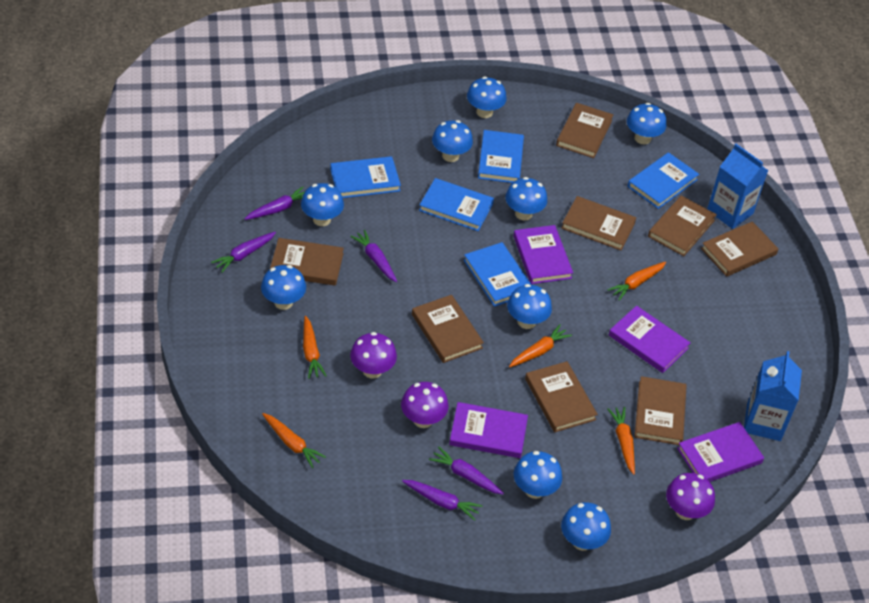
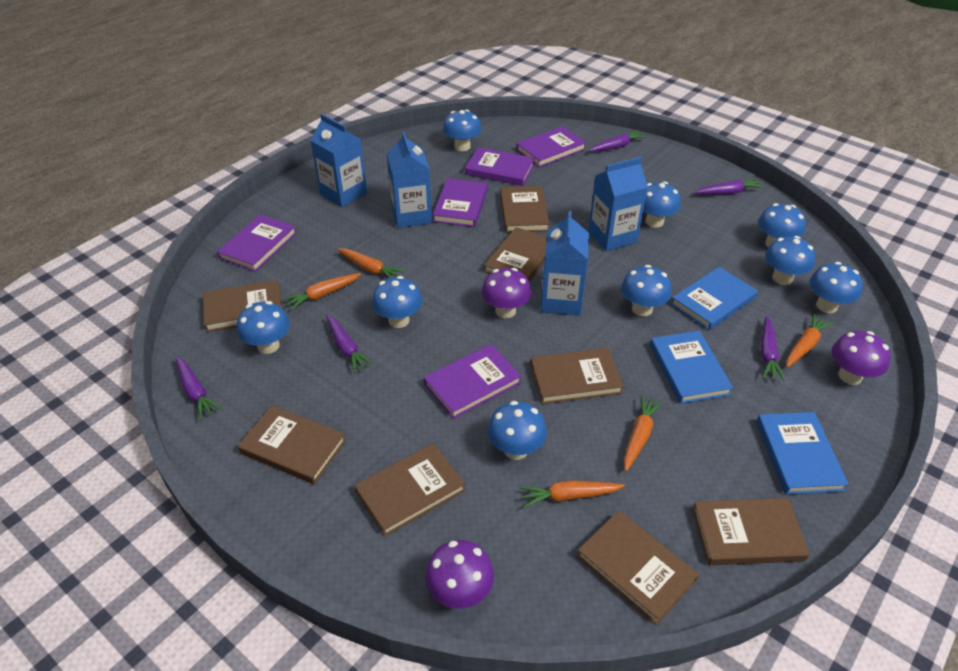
blue book: [330,156,401,198] [419,178,494,231] [464,242,532,307] [478,130,524,183] [628,152,699,209] = 5 -> [650,331,733,404] [671,267,758,330] [757,412,849,494] = 3
blue carton: [707,144,768,229] [744,351,802,441] = 2 -> [310,114,367,207] [386,131,432,228] [541,211,589,316] [588,157,648,251] = 4
purple book: [449,402,528,458] [513,225,573,284] [609,306,691,373] [677,422,764,482] = 4 -> [217,214,297,272] [424,344,522,419] [433,178,488,227] [465,147,535,186] [516,126,586,168] = 5

